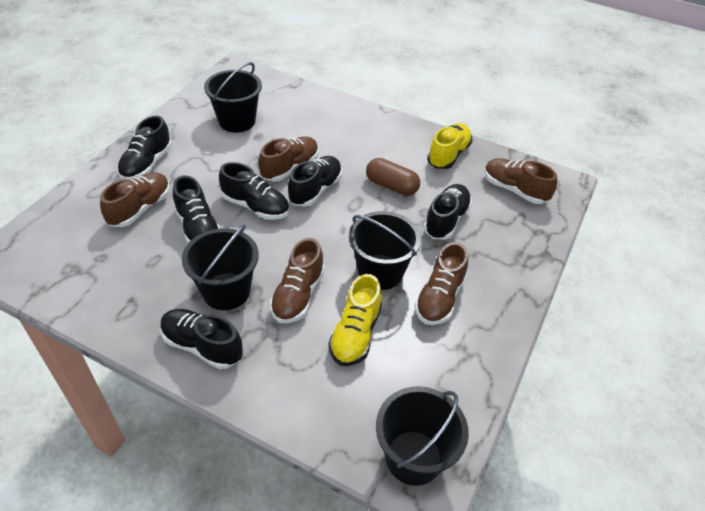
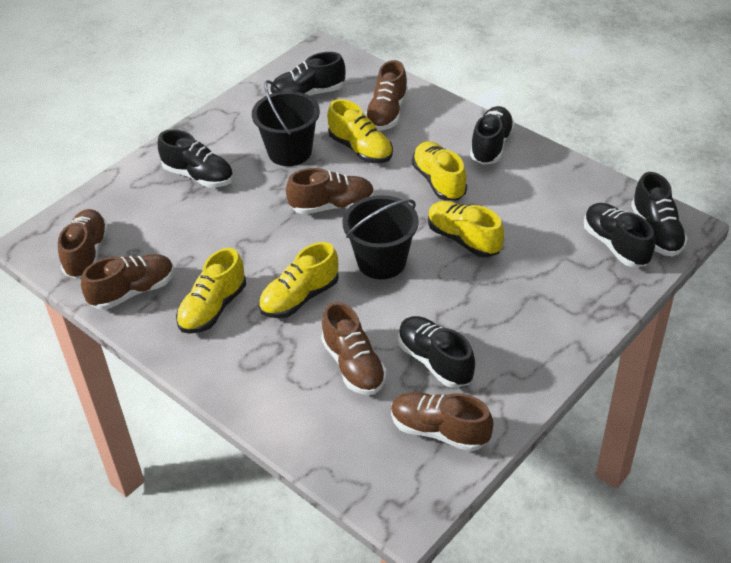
black bucket: [182,225,259,310] [204,62,262,133] [349,211,421,290] [376,386,469,486] = 4 -> [252,80,320,166] [343,195,419,279] = 2
brown capsule: [366,158,420,196] = 1 -> none = 0
brown shoe: [100,172,170,227] [258,136,318,182] [270,238,325,323] [415,242,468,325] [484,158,557,204] = 5 -> [58,209,108,279] [81,254,174,310] [286,168,375,214] [321,302,387,395] [365,60,408,131] [391,392,493,452] = 6
yellow shoe: [329,274,382,366] [427,123,472,169] = 2 -> [176,248,246,334] [259,242,339,318] [327,99,393,163] [412,141,467,201] [428,201,504,257] = 5

